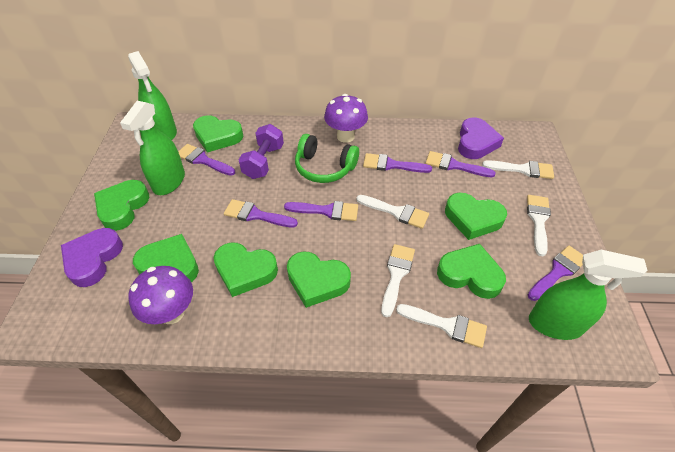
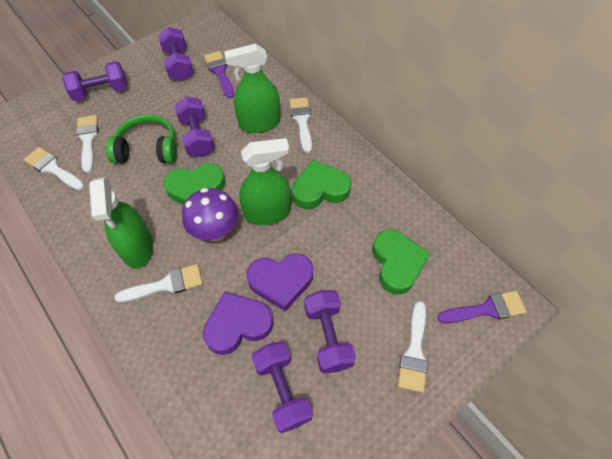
green heart: [94,180,149,231] [133,234,199,282] [193,115,243,153] [213,242,278,297] [287,251,351,308] [437,244,506,299] [445,193,507,240] = 7 -> [163,163,225,205] [292,160,351,209] [373,230,431,295] = 3
purple brush: [178,144,235,176] [224,199,298,228] [284,201,358,221] [363,153,432,173] [426,151,496,177] [528,246,583,301] = 6 -> [204,51,234,98] [437,291,527,323] = 2
purple dumbbell: [239,124,284,179] = 1 -> [62,61,128,101] [158,27,194,81] [174,97,215,157] [251,341,313,433] [304,290,356,374] = 5
purple mushroom: [128,266,193,324] [324,94,368,143] = 2 -> [182,188,238,242] = 1

